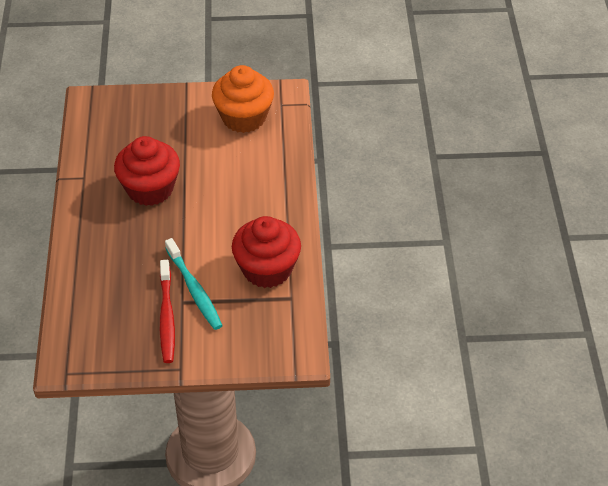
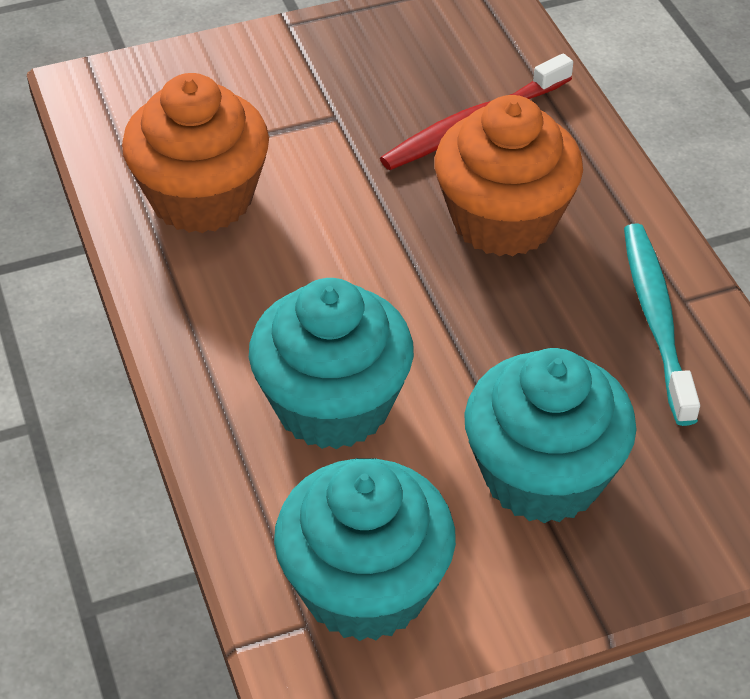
orange cupcake: [212,65,274,133] = 1 -> [122,73,269,233] [435,95,583,256] = 2
red cupcake: [114,136,180,206] [232,216,301,288] = 2 -> none = 0
turquoise cupcake: none = 0 -> [249,278,414,449] [274,458,456,641] [464,348,637,524] = 3

